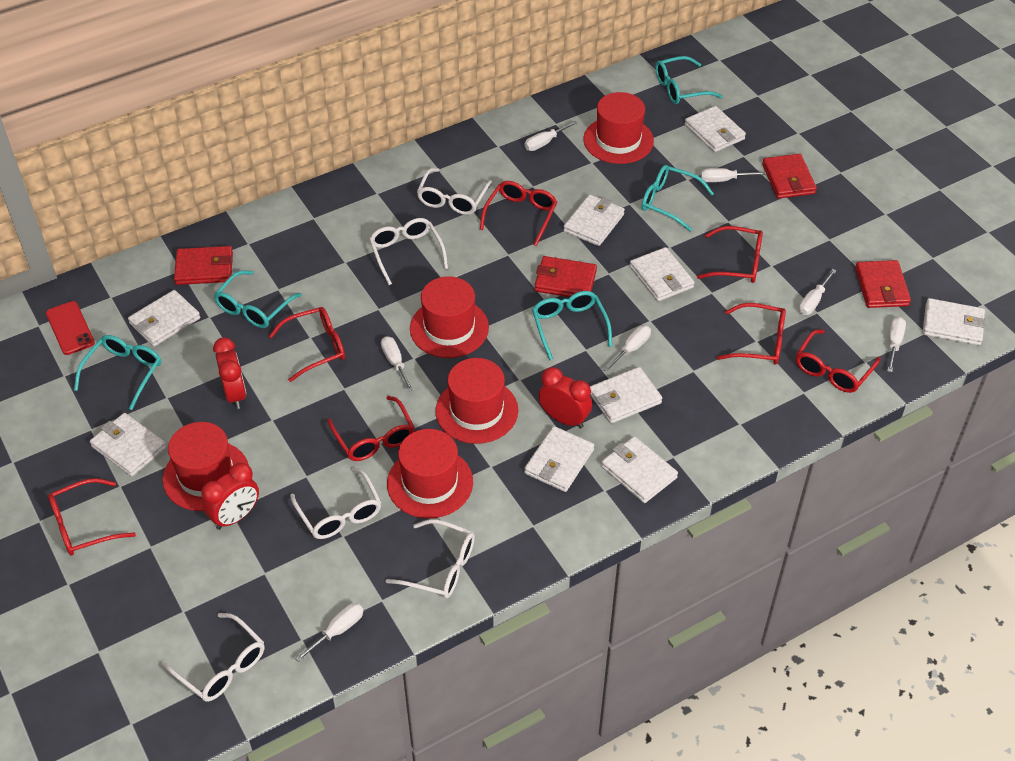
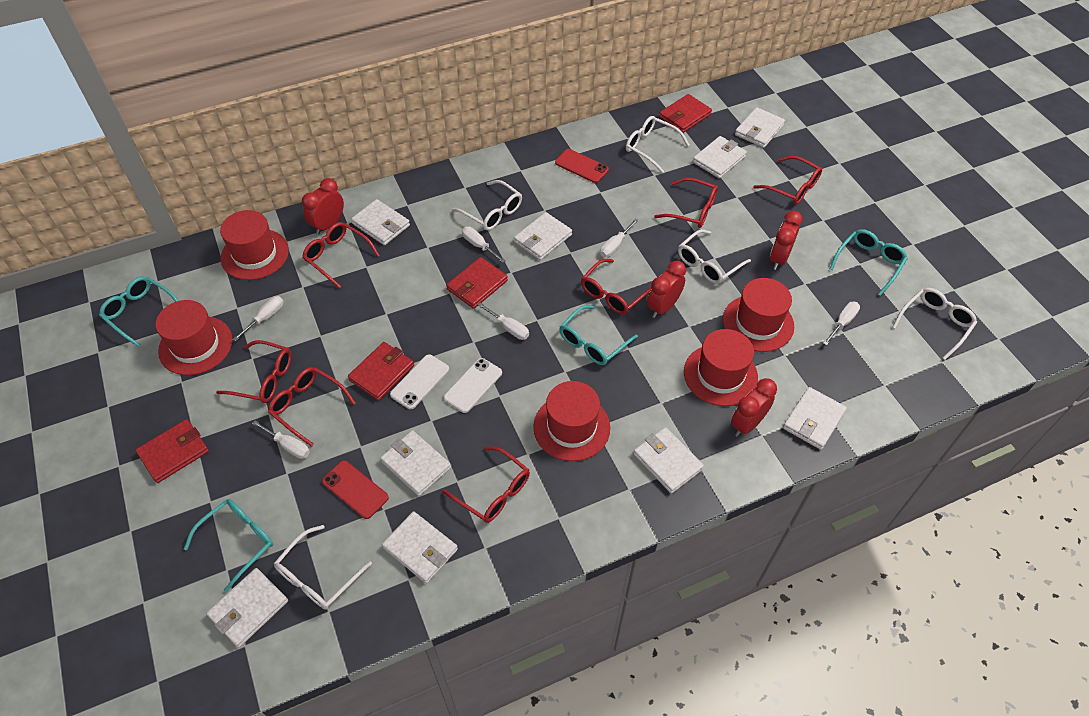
red clock: [201,462,259,530] [213,337,246,409] [539,367,592,428] = 3 -> [302,178,344,235] [647,261,686,318] [731,378,777,437] [770,211,803,270] = 4
red phone: [46,301,95,355] = 1 -> [322,461,389,519] [555,149,609,183] = 2
turquoise glasses: [74,335,161,410] [214,270,302,328] [532,291,612,360] [641,165,714,231] [655,56,723,104] = 5 -> [99,276,179,347] [184,499,273,593] [559,305,638,365] [830,229,908,296] = 4
white phone: none = 0 -> [390,355,449,409] [444,358,502,413] = 2
white screwdriver: [295,603,363,662] [381,336,414,391] [525,121,577,151] [603,325,651,372] [701,168,766,182] [799,269,837,315] [887,317,906,372] = 7 -> [233,296,284,341] [252,421,310,459] [462,227,505,263] [478,303,529,340] [600,219,639,257] [823,302,860,345] = 6

